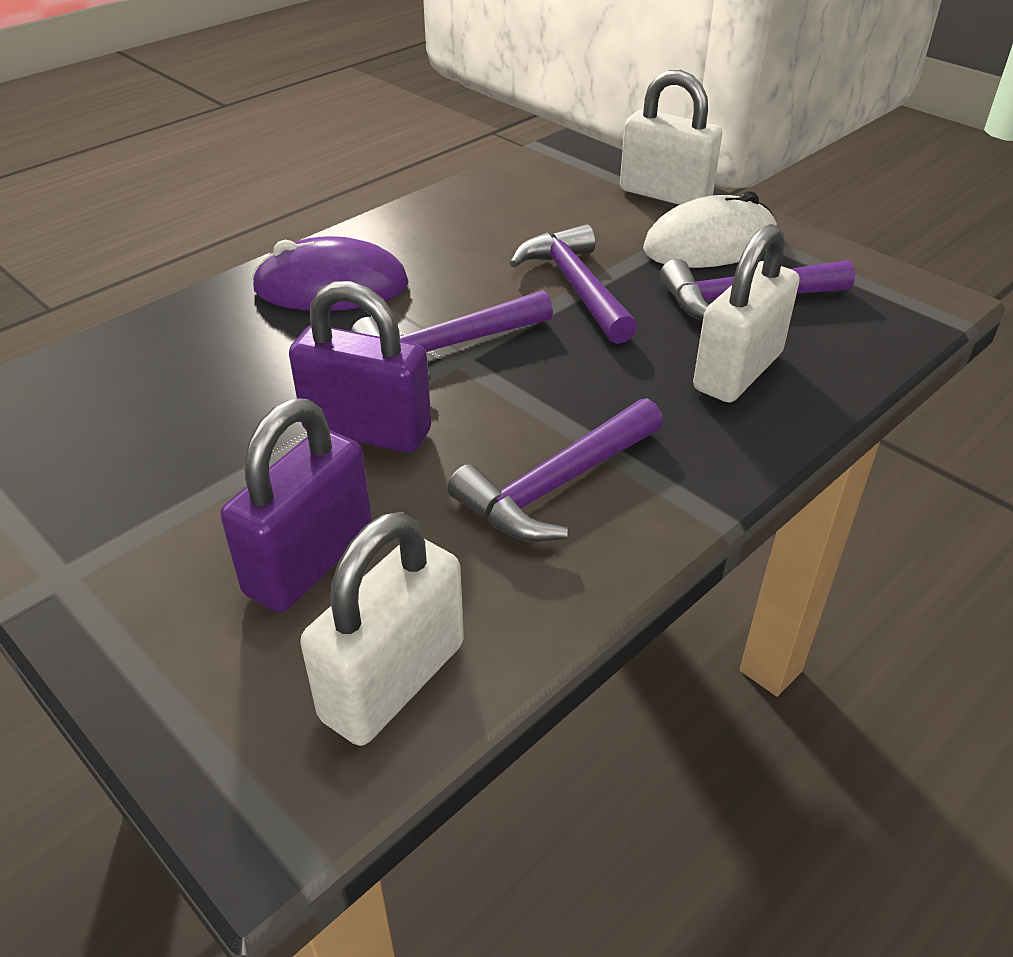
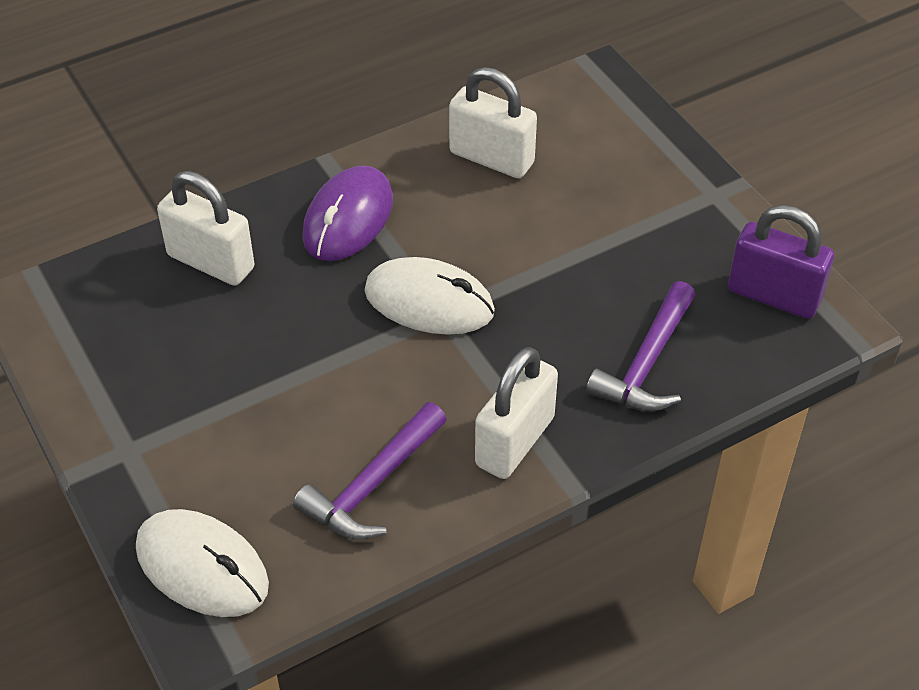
purple hammer: [351,290,553,381] [448,398,663,542] [510,224,637,344] [660,259,855,321] = 4 -> [293,402,447,540] [586,281,695,411] = 2
purple padlock: [220,398,372,613] [289,281,431,453] = 2 -> [728,205,834,319] = 1
white mouse: [643,191,777,268] = 1 -> [136,509,269,617] [364,257,495,335] = 2

